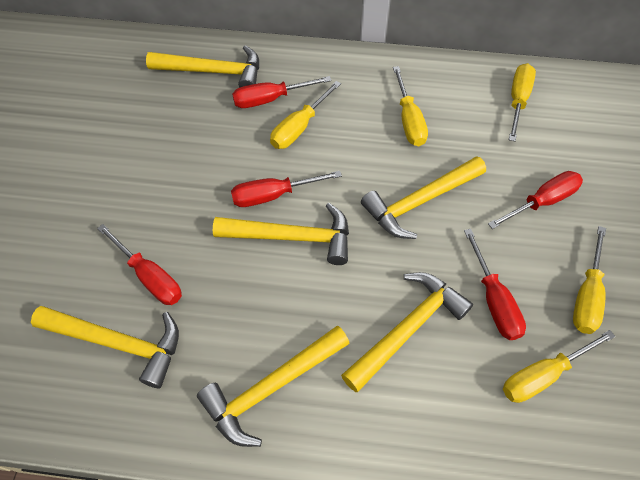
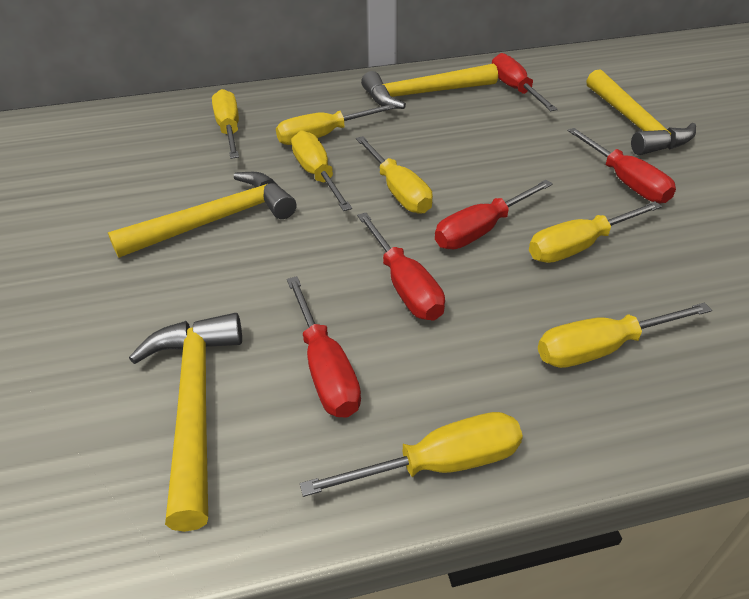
yellow hammer: [31,306,179,388] [146,45,259,88] [197,325,350,447] [213,203,349,265] [341,272,473,392] [361,156,486,239] = 6 -> [108,172,296,258] [129,313,242,532] [361,63,498,109] [586,69,696,155] = 4
yellow screwdriver: [270,81,341,149] [393,66,428,146] [503,330,616,403] [509,63,536,142] [573,226,606,334] = 5 -> [212,89,239,159] [276,104,396,145] [291,131,352,211] [300,412,523,497] [356,136,433,214] [529,201,662,263] [538,303,712,368] = 7

